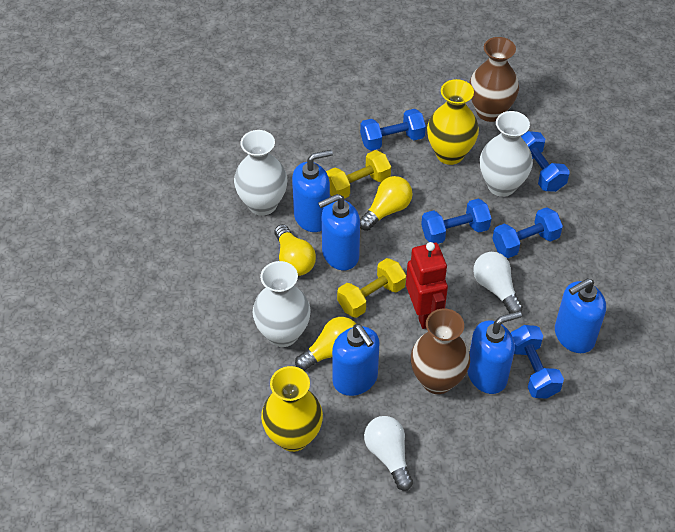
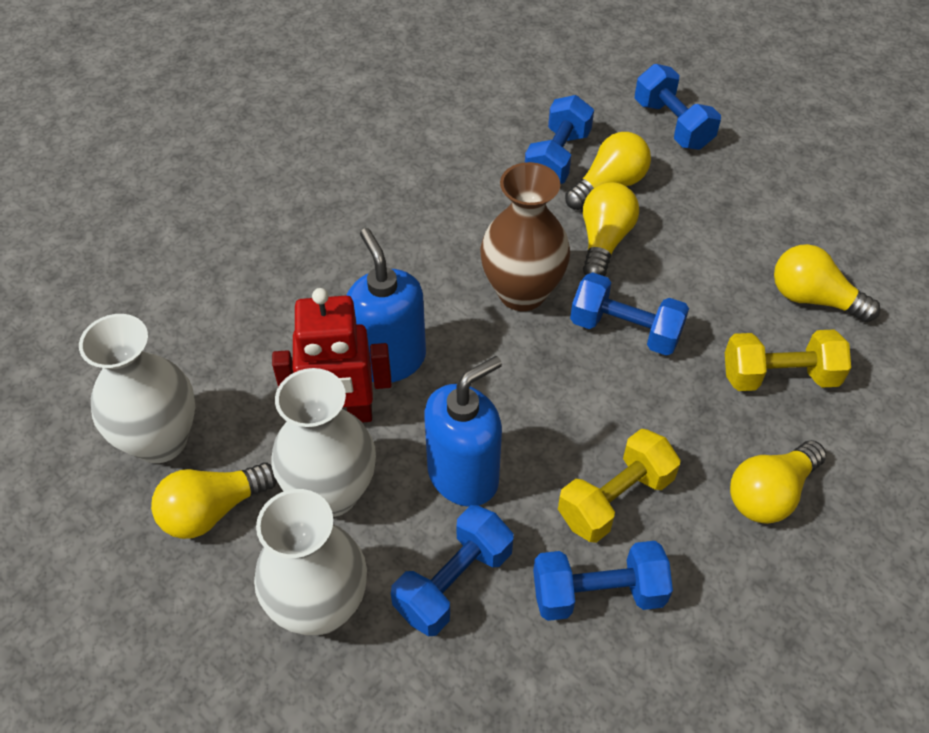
blue soap dispenser: [292,150,333,232] [318,194,360,270] [332,324,380,396] [467,311,522,394] [555,278,606,353] = 5 -> [346,228,426,382] [425,356,502,507] = 2
brown vase: [411,308,470,394] [469,37,519,122] = 2 -> [480,162,570,311] = 1
white light bulb: [364,416,413,491] [473,252,523,314] = 2 -> none = 0
yellow light bulb: [274,224,316,276] [295,317,356,371] [360,176,412,231] = 3 -> [151,462,277,539] [565,132,651,210] [583,182,639,276] [730,440,826,524] [774,244,880,322] = 5
yellow vase: [261,366,323,452] [427,79,479,165] = 2 -> none = 0

